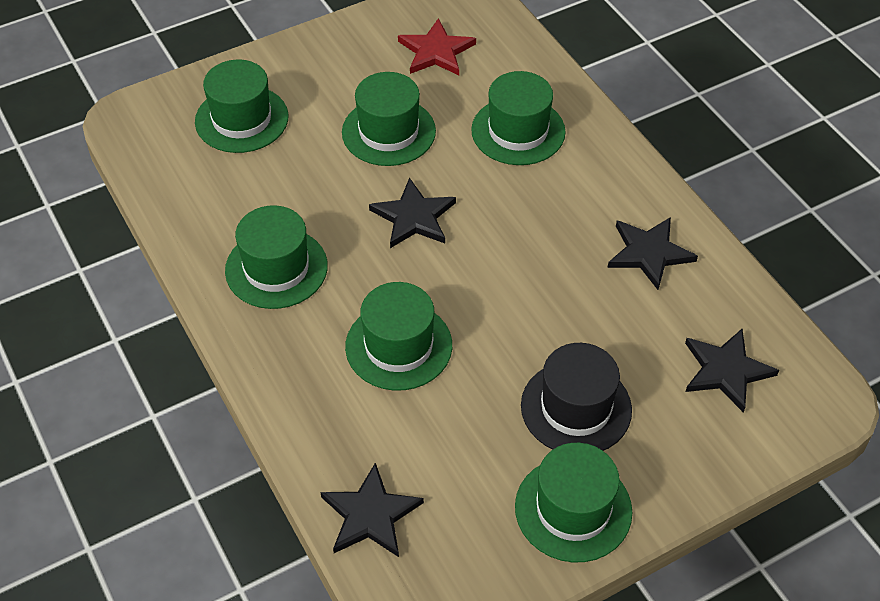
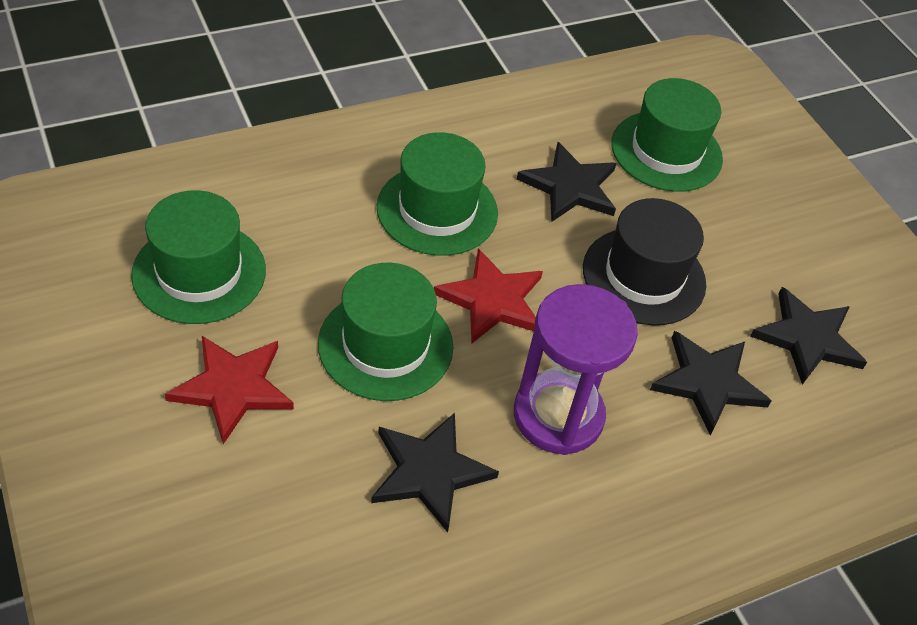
green hat: [195,60,288,153] [225,205,328,309] [342,72,436,166] [345,282,452,390] [471,71,566,165] [515,443,633,562] = 6 -> [131,190,266,324] [318,263,453,401] [377,132,498,256] [611,78,723,192] = 4
purple hourglass: none = 0 -> [514,284,638,455] = 1
red star: [398,18,476,75] = 1 -> [165,336,294,444] [434,248,543,344] = 2

